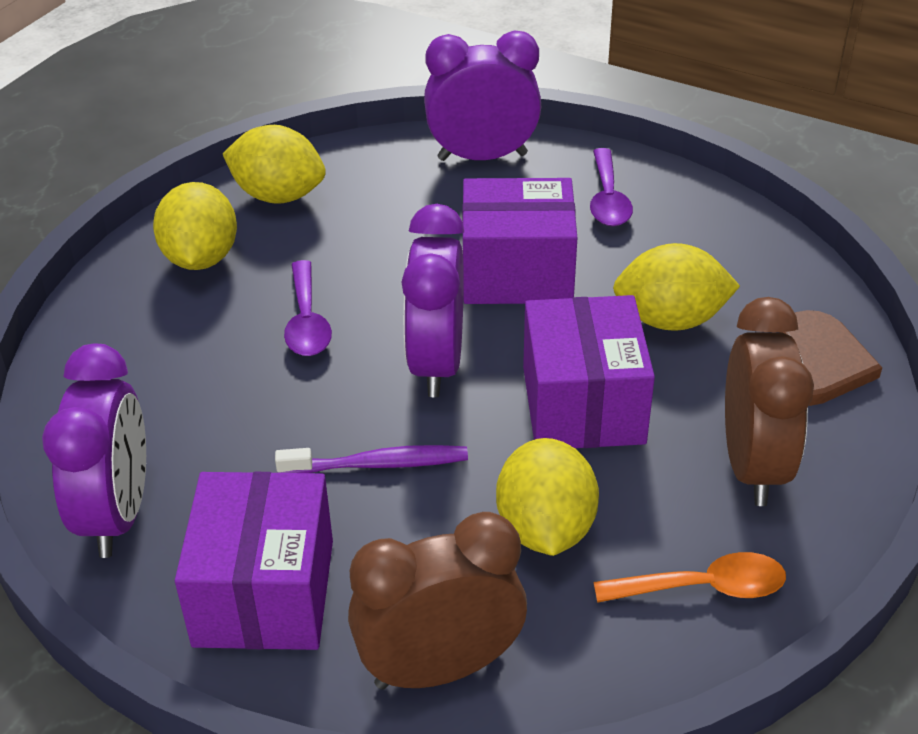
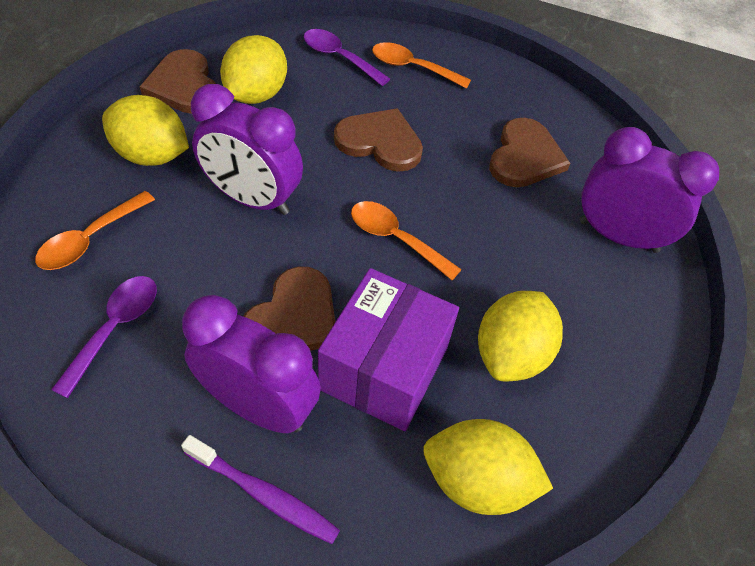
brown clock: [348,512,527,690] [725,297,814,506] = 2 -> none = 0
brown heart: [780,310,882,406] = 1 -> [140,49,216,114] [243,266,335,351] [334,108,423,172] [489,118,570,187] = 4
orange spoon: [594,552,786,603] = 1 -> [35,191,155,270] [351,201,462,280] [372,42,471,89] = 3
purple box: [175,472,333,650] [462,178,577,304] [523,295,655,448] = 3 -> [318,268,459,431] = 1

